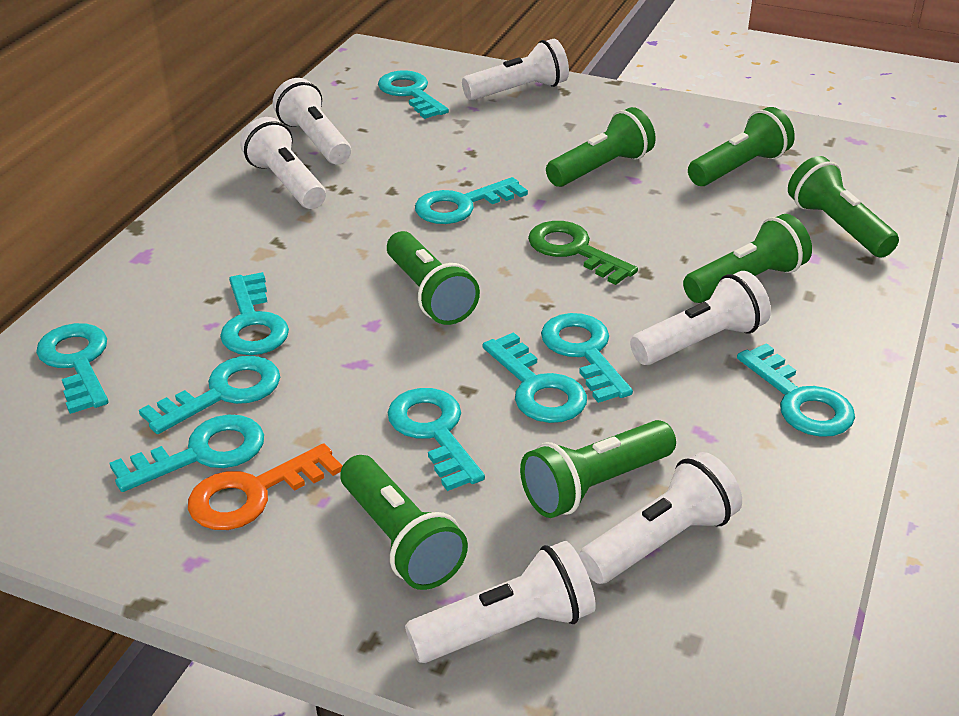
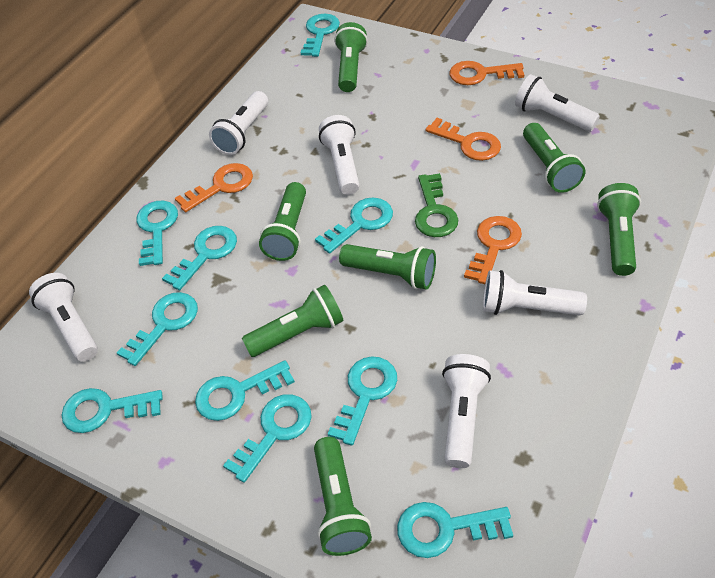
orange key: [188,443,342,530] = 1 -> [175,163,253,212] [425,118,501,161] [450,61,524,85] [464,216,522,284] = 4

